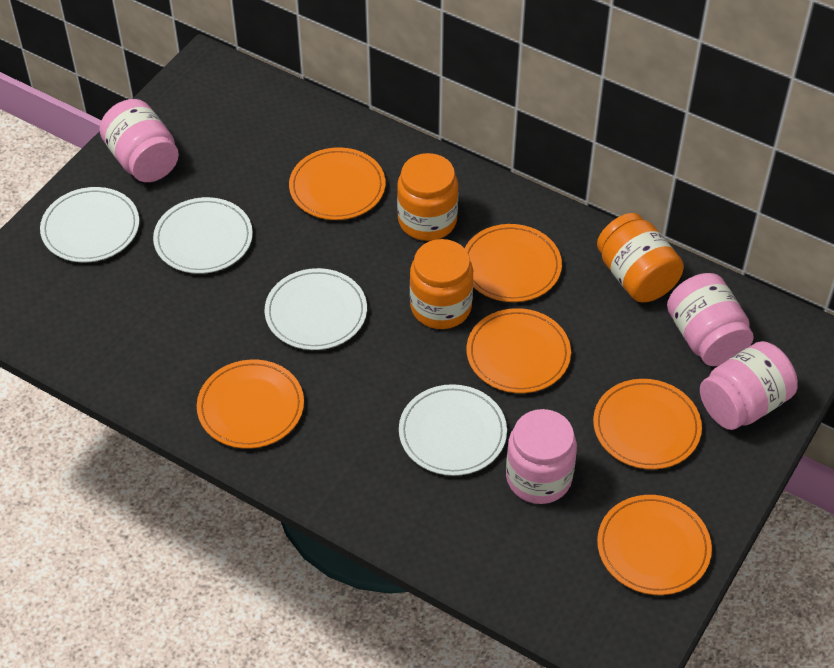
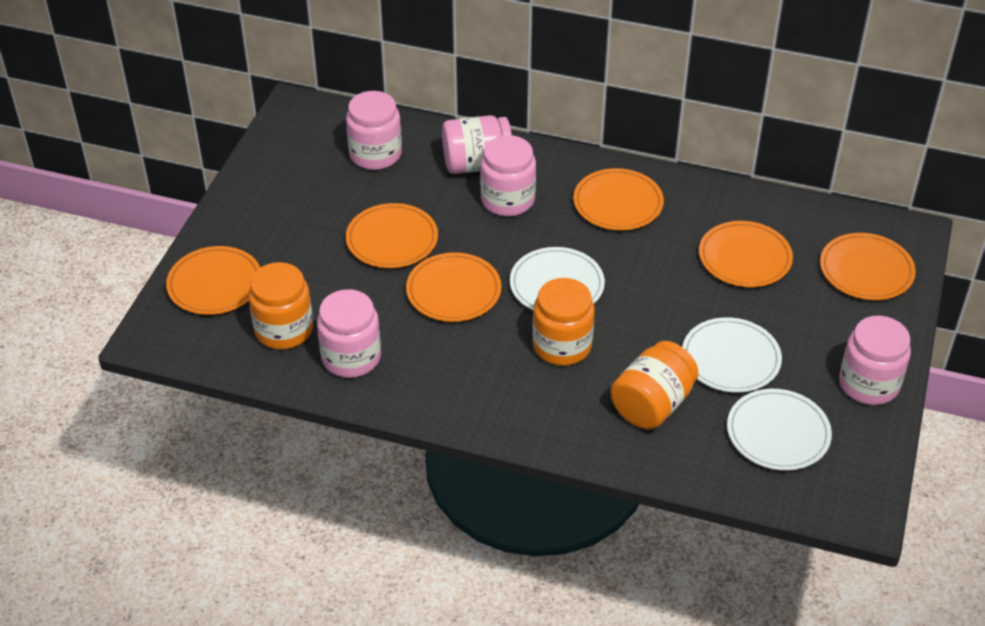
pink jar: [99,99,179,182] [506,409,577,504] [667,273,754,366] [700,341,798,430] = 4 -> [317,289,381,378] [346,91,402,170] [442,115,512,174] [480,135,536,216] [839,316,911,405] = 5
white plate: [40,187,139,263] [153,197,253,274] [265,268,367,350] [399,384,507,476] = 4 -> [510,247,605,310] [682,317,782,393] [727,389,832,471] = 3

